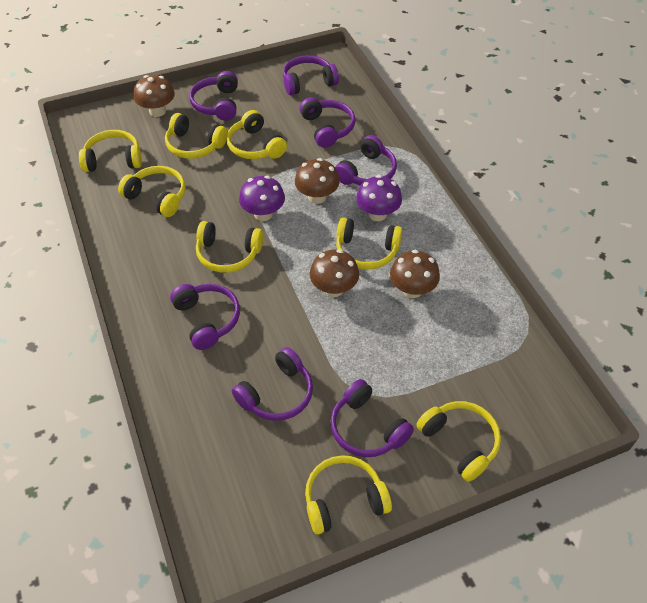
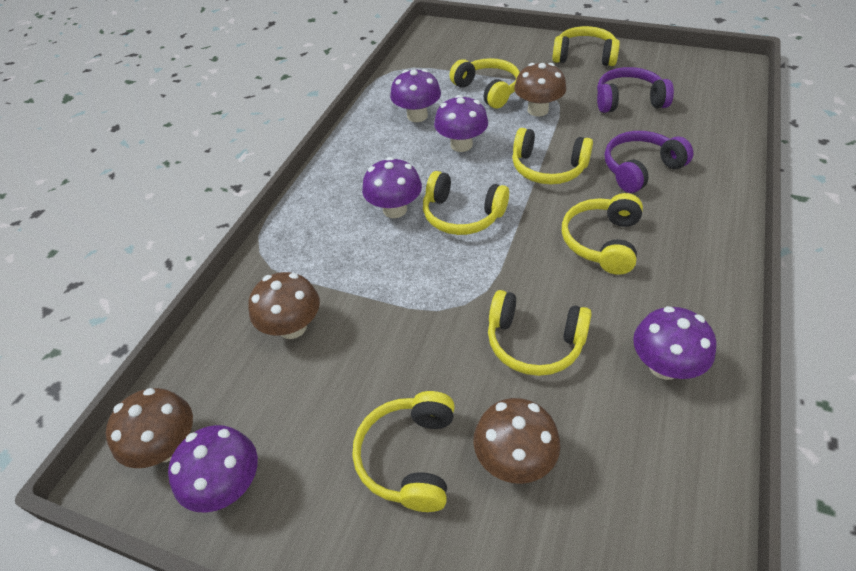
purple headphones: [170,284,240,350] [189,71,238,121] [232,347,313,421] [283,55,339,95] [300,97,355,148] [330,379,414,457] [335,135,397,186] = 7 -> [597,67,674,113] [605,131,693,193] = 2
purple mushroom: [239,176,285,221] [356,175,402,221] = 2 -> [168,425,258,513] [362,157,422,218] [390,69,441,122] [434,95,488,152] [633,306,716,380] = 5
yellow headphones: [79,130,142,172] [118,166,185,217] [165,113,227,159] [196,221,263,273] [226,110,287,159] [305,455,392,534] [336,218,402,270] [416,401,501,482] = 8 -> [353,391,455,512] [423,171,509,235] [450,58,520,109] [488,290,592,376] [512,128,593,184] [552,26,620,66] [562,193,643,275] = 7

